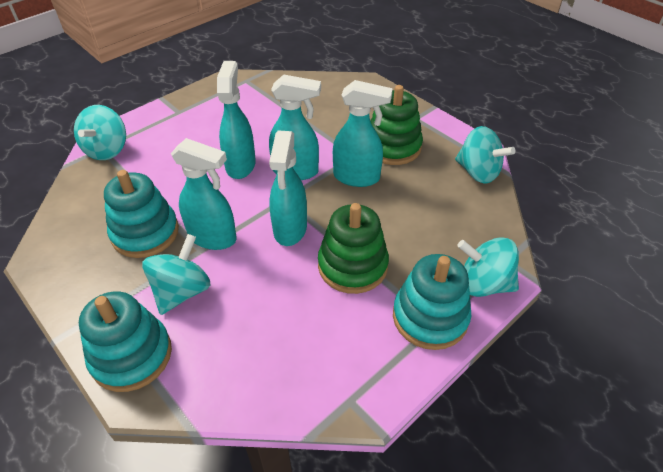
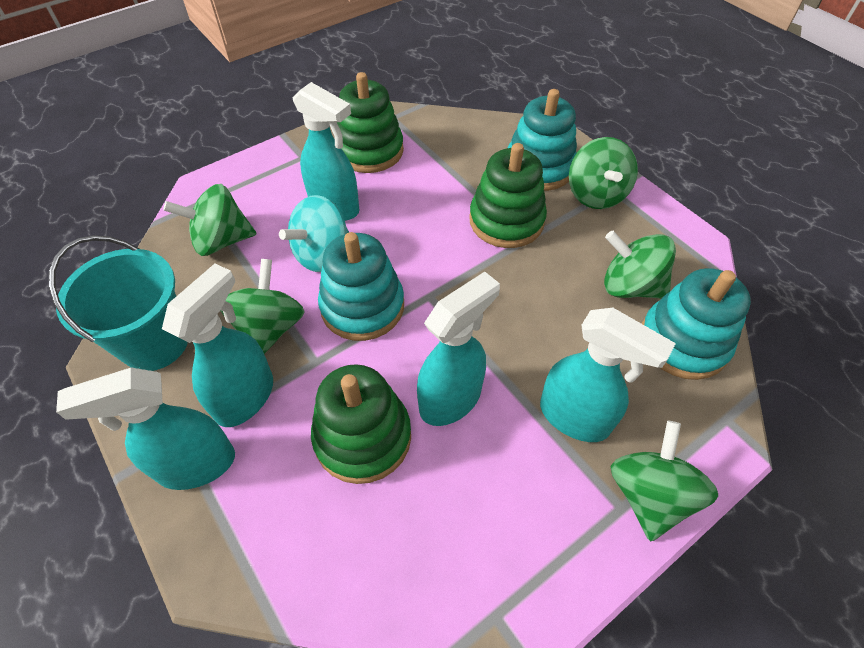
green spinning top: none = 0 -> [163,184,256,256] [220,259,305,354] [569,137,638,209] [604,231,676,299] [611,421,718,541] = 5
green stacking toy: [318,203,389,294] [370,85,423,165] = 2 -> [311,364,411,484] [334,72,404,173] [469,143,547,248] = 3
turquoise bucket: none = 0 -> [49,235,188,371] = 1
turquoise spinning top: [74,105,126,160] [142,234,211,315] [455,126,515,183] [457,237,519,297] = 4 -> [279,195,349,272] = 1

